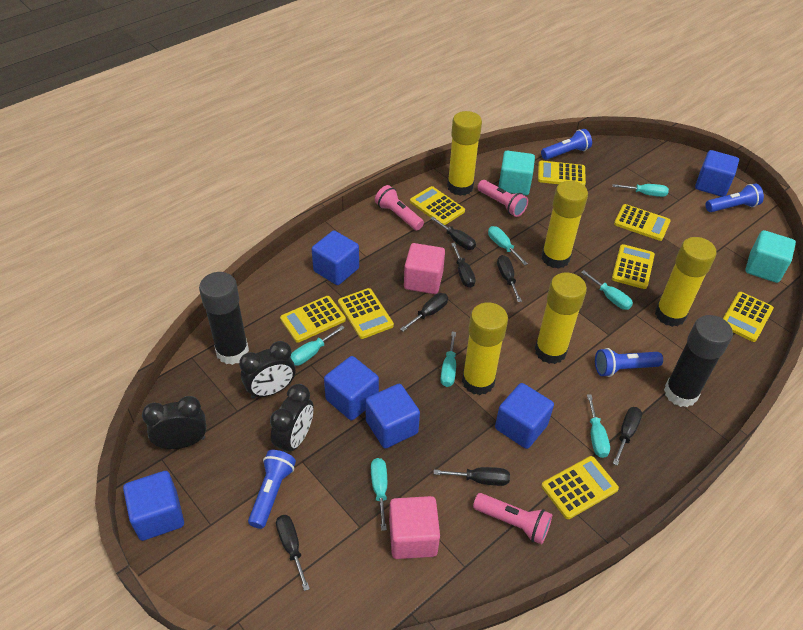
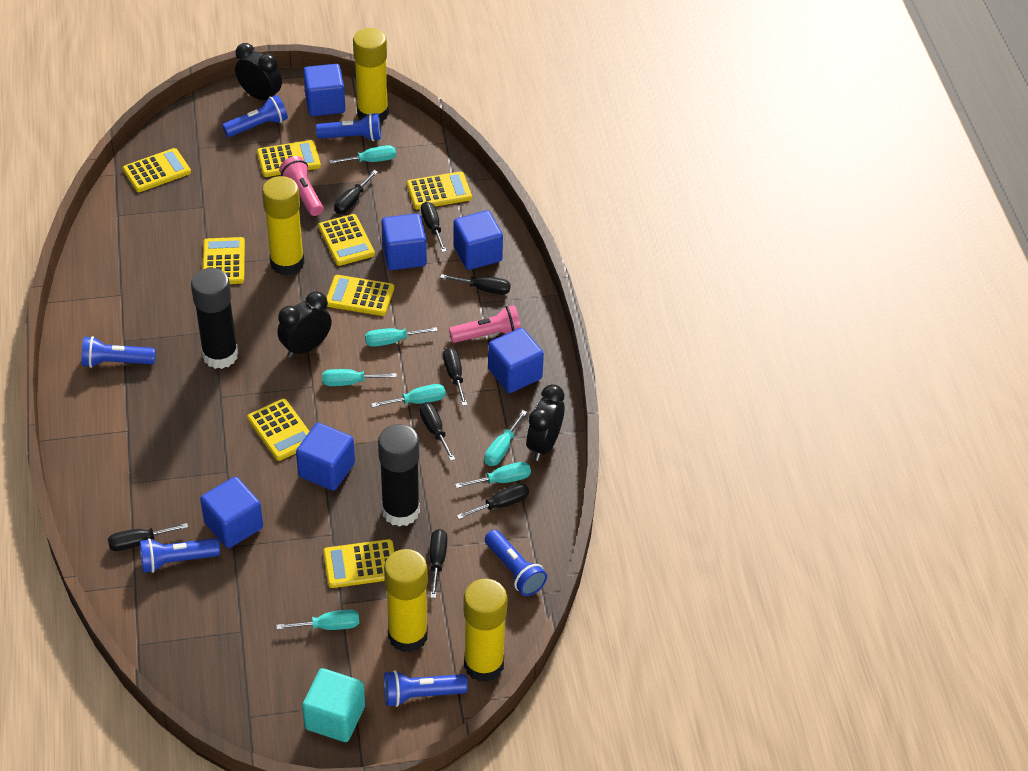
black screwdriver: [276,515,310,591] [400,293,448,331] [430,216,476,250] [434,467,510,486] [451,243,476,288] [497,255,522,302] [613,407,642,465] = 7 -> [108,523,188,551] [334,170,378,214] [419,402,455,461] [421,202,447,252] [430,529,447,598] [440,274,511,295] [443,347,467,406] [457,483,529,519] = 8
blue flashlight: [248,450,296,529] [541,129,592,160] [595,348,663,377] [706,183,764,212] = 4 -> [81,336,156,368] [140,538,220,573] [222,95,288,137] [316,113,381,141] [384,670,468,707] [485,530,547,596] = 6
pink cube: [389,496,440,559] [404,243,445,294] = 2 -> none = 0
pink flashlight: [375,185,424,230] [473,493,552,545] [477,180,528,217] = 3 -> [279,156,323,216] [449,305,521,343] = 2
turquoise cube: [498,150,535,195] [745,230,796,283] = 2 -> [302,668,365,742] = 1
yellow glue stick: [447,111,482,196] [462,302,508,395] [535,273,587,364] [541,181,588,269] [655,237,717,327] = 5 -> [262,176,305,276] [353,28,389,122] [384,549,428,653] [464,579,508,682] = 4

